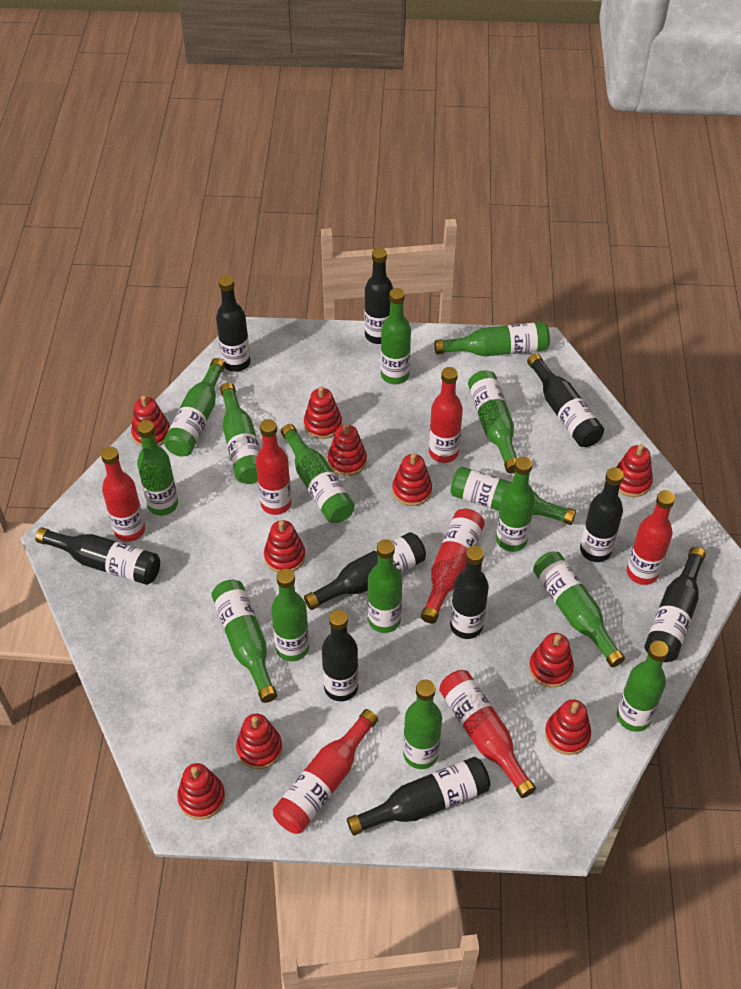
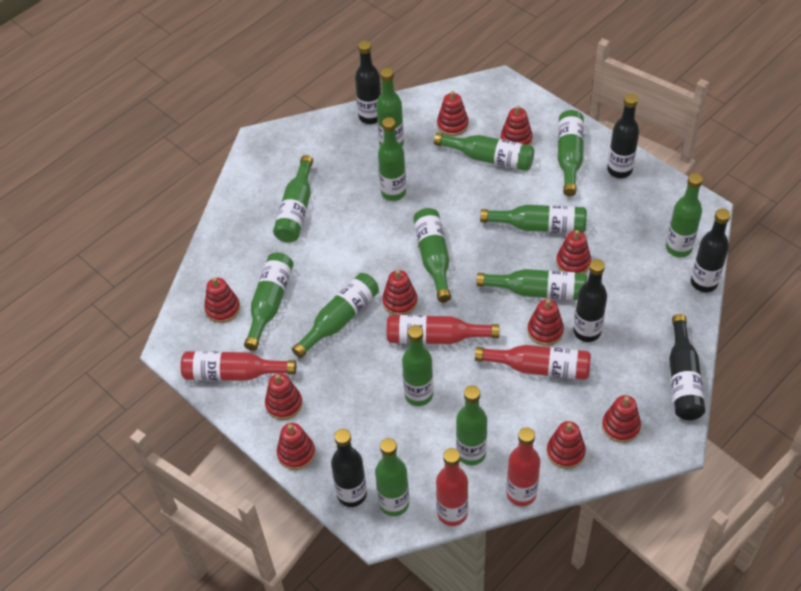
black bottle: [35,527,160,585] [216,275,250,372] [304,532,426,610] [322,610,358,701] [347,757,490,836] [364,248,394,344] [450,546,489,639] [527,353,604,447] [580,467,624,562] [645,547,706,662] = 10 -> [331,429,367,507] [355,41,381,124] [573,259,607,342] [607,94,639,178] [669,314,705,420] [691,208,730,292] = 6
green bottle: [137,420,178,516] [164,358,225,456] [211,580,277,703] [220,383,260,484] [271,568,309,661] [281,424,355,523] [368,539,402,633] [381,288,411,384] [403,679,442,769] [434,322,550,356] [450,467,576,525] [468,370,517,474] [496,457,535,552] [533,552,625,667] [617,641,669,732] = 15 -> [244,252,294,351] [273,155,313,243] [292,273,379,358] [375,438,409,516] [376,68,404,146] [378,117,406,201] [402,325,433,406] [413,208,451,302] [434,133,534,171] [456,386,487,465] [477,269,587,300] [480,205,587,233] [558,110,584,196] [666,173,703,257] = 14
red bottle: [101,446,145,542] [256,419,292,515] [273,709,378,834] [421,509,485,624] [429,367,463,463] [439,670,536,798] [627,490,675,585] = 7 -> [181,351,296,381] [387,315,499,344] [436,448,468,526] [475,345,591,380] [506,427,540,506] = 5

